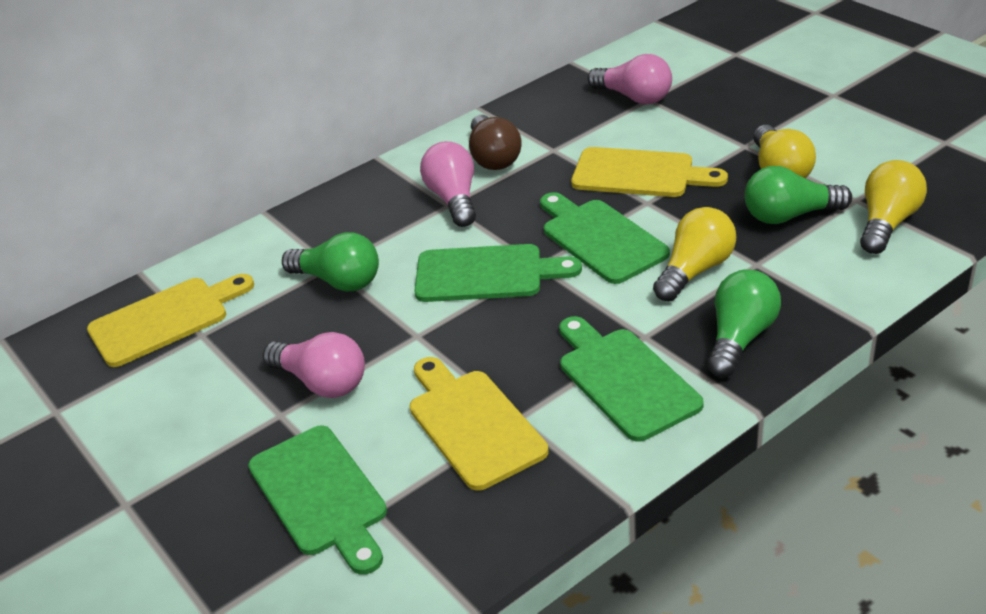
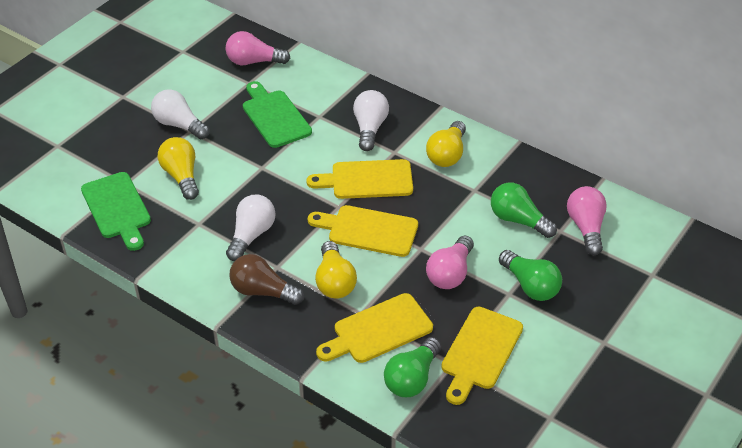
green cutting board: [248,426,387,575] [414,244,582,302] [540,192,670,284] [559,316,704,442] = 4 -> [81,172,151,251] [243,81,312,148] = 2
white light bulb: none = 0 -> [151,89,209,139] [226,195,276,261] [353,90,389,151] = 3
yellow cutting board: [87,274,254,367] [410,357,549,490] [571,147,728,197] = 3 -> [306,159,413,199] [308,205,418,257] [316,293,433,363] [441,307,523,405] = 4

